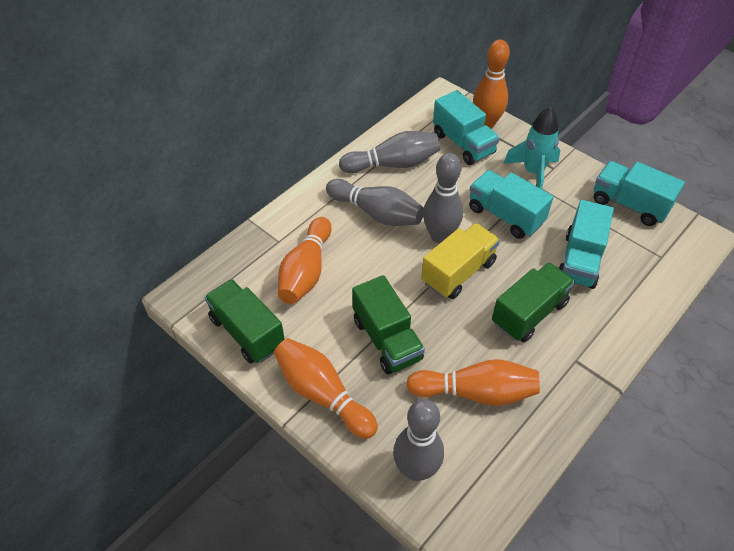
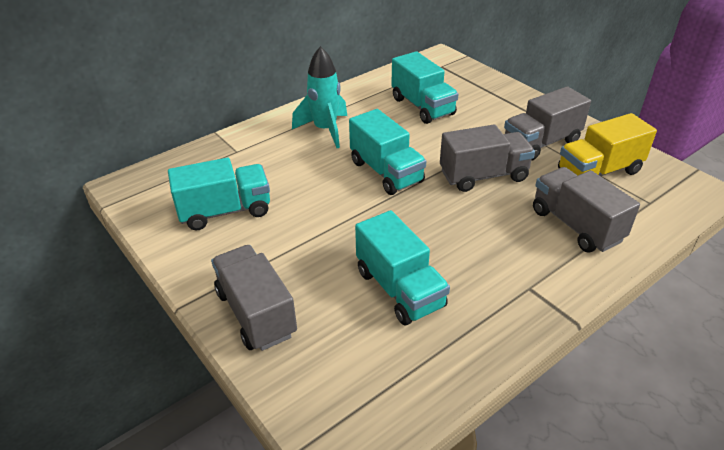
green truck: [204,279,285,364] [352,275,425,374] [492,262,575,342] = 3 -> none = 0
grey bowling pin: [326,179,424,226] [339,131,440,173] [393,399,444,481] [423,153,463,243] = 4 -> none = 0
grey truck: none = 0 -> [211,245,297,351] [440,125,535,192] [504,86,591,161] [533,167,640,253] = 4
orange bowling pin: [274,338,378,439] [278,217,331,304] [406,359,540,406] [473,40,510,129] = 4 -> none = 0

